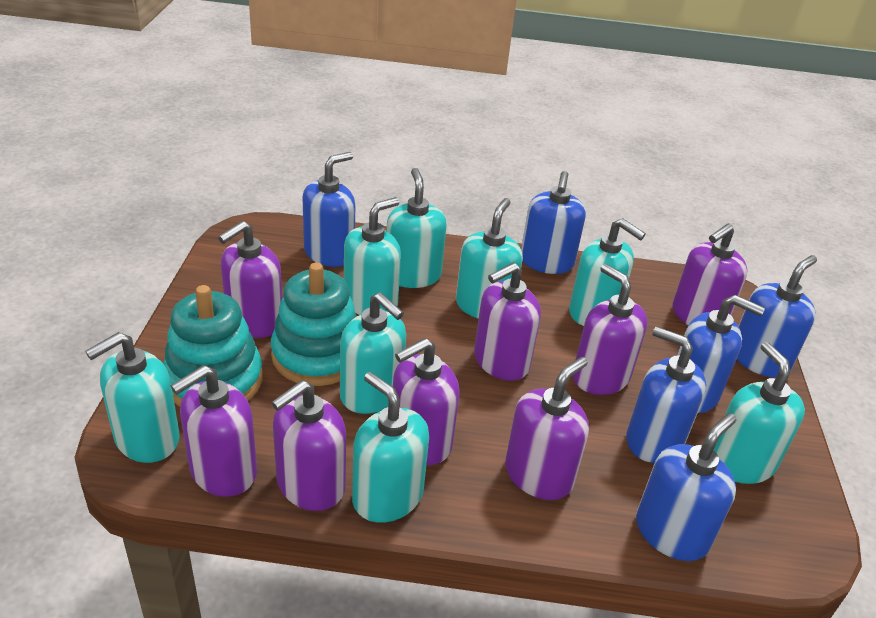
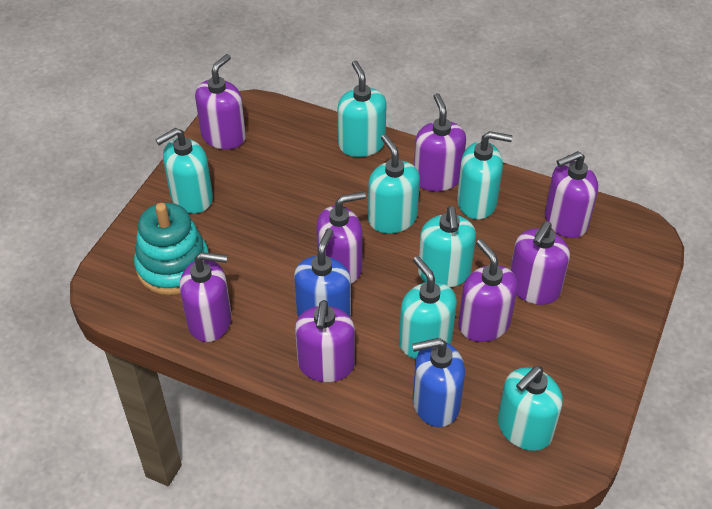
blue soap dispenser: [302,152,355,267] [521,171,586,274] [626,326,706,463] [636,413,736,561] [677,295,765,413] [737,255,817,378] = 6 -> [294,228,351,317] [412,338,465,427] = 2
turquoise soap dispenser: [85,332,180,463] [340,293,406,414] [344,197,401,315] [352,372,429,523] [386,168,447,288] [456,198,523,319] [569,218,646,326] [714,342,805,484] = 8 -> [155,128,213,214] [337,61,387,157] [368,134,420,234] [399,256,457,359] [418,206,476,287] [457,131,512,219] [498,366,563,451] = 7
turquoise stacking toy: [163,285,263,407] [271,263,357,386] = 2 -> [134,203,209,295] = 1

